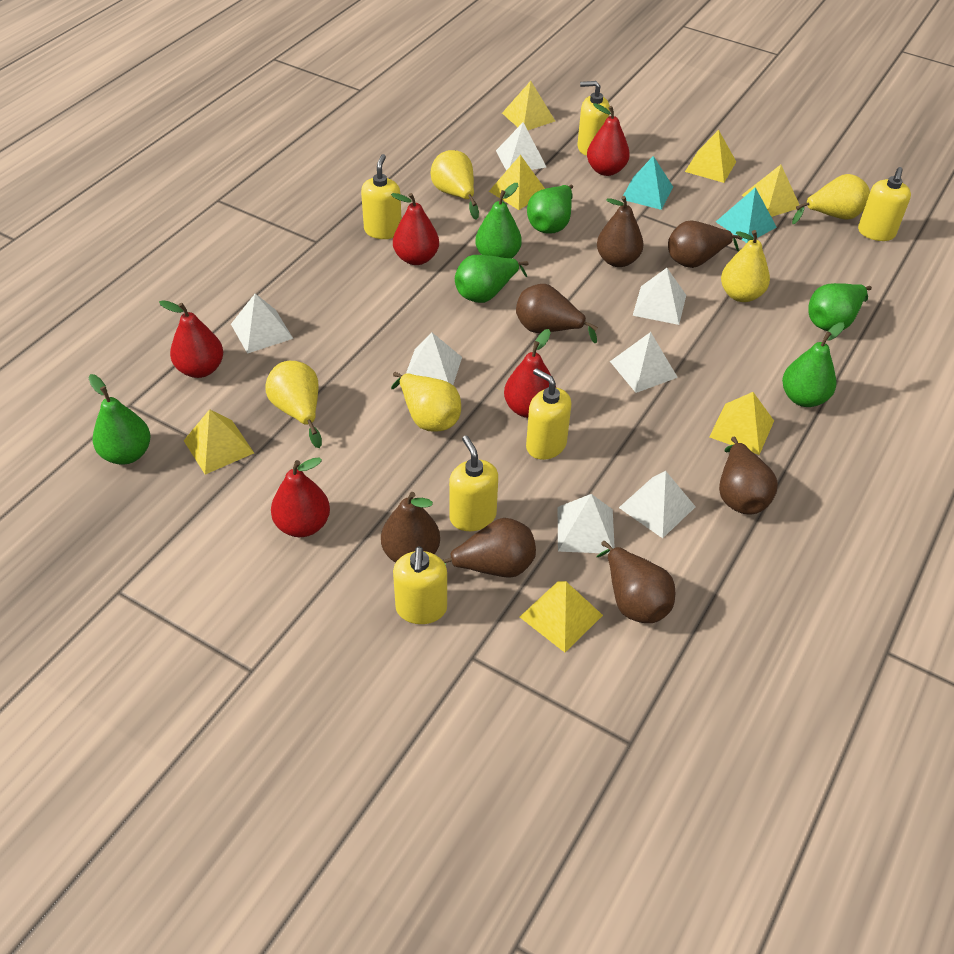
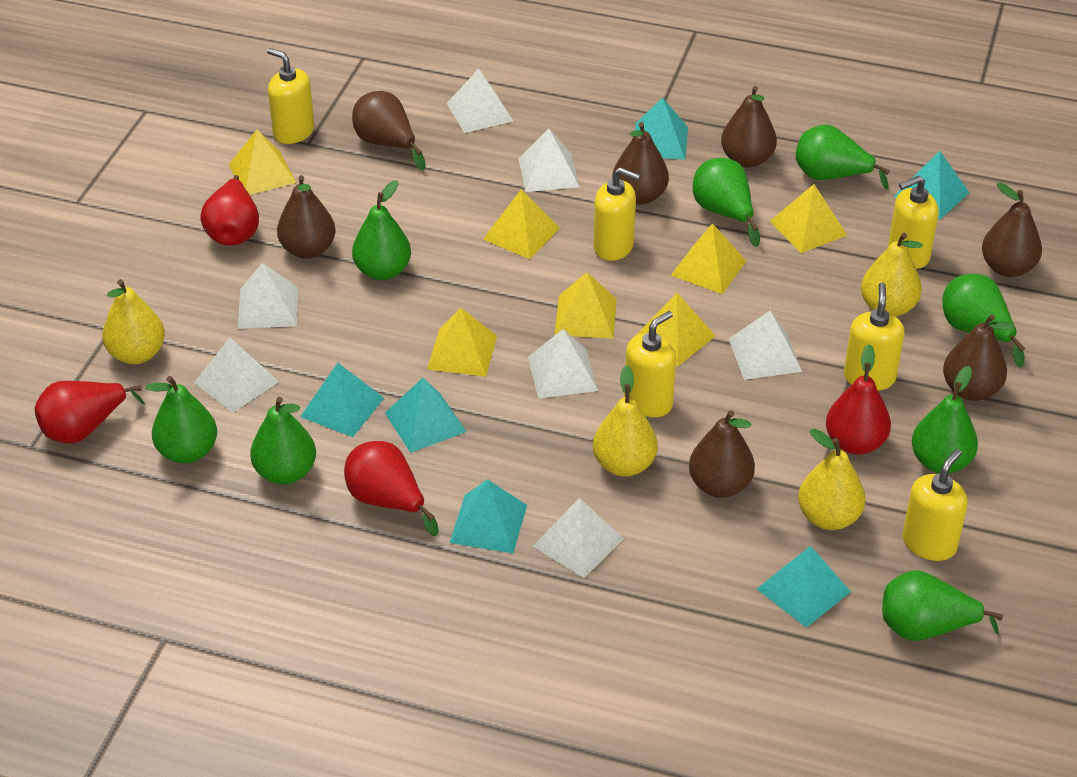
green pear: [89,374,151,465] [455,255,529,303] [475,183,522,258] [527,185,573,234] [782,322,845,407] [808,283,872,331] = 6 -> [145,376,217,463] [250,397,316,485] [352,180,411,280] [693,158,760,247] [796,125,890,189] [882,570,1003,641] [912,366,978,474] [942,274,1025,367] = 8
red pear: [159,300,223,378] [271,458,330,537] [391,193,439,265] [504,329,556,418] [587,103,630,176] = 5 -> [34,381,145,444] [201,175,259,245] [344,441,439,536] [826,344,891,455] = 4
turquoise pyramid: [621,156,673,210] [716,187,777,243] = 2 -> [300,363,384,437] [385,378,467,453] [450,479,527,553] [635,97,688,160] [757,546,851,628] [893,150,970,219] = 6
yellow pear: [266,361,322,448] [391,372,461,432] [431,150,479,220] [721,230,770,302] [792,174,870,224] = 5 -> [102,279,165,364] [593,365,658,477] [798,429,866,530] [861,233,923,317] = 4

